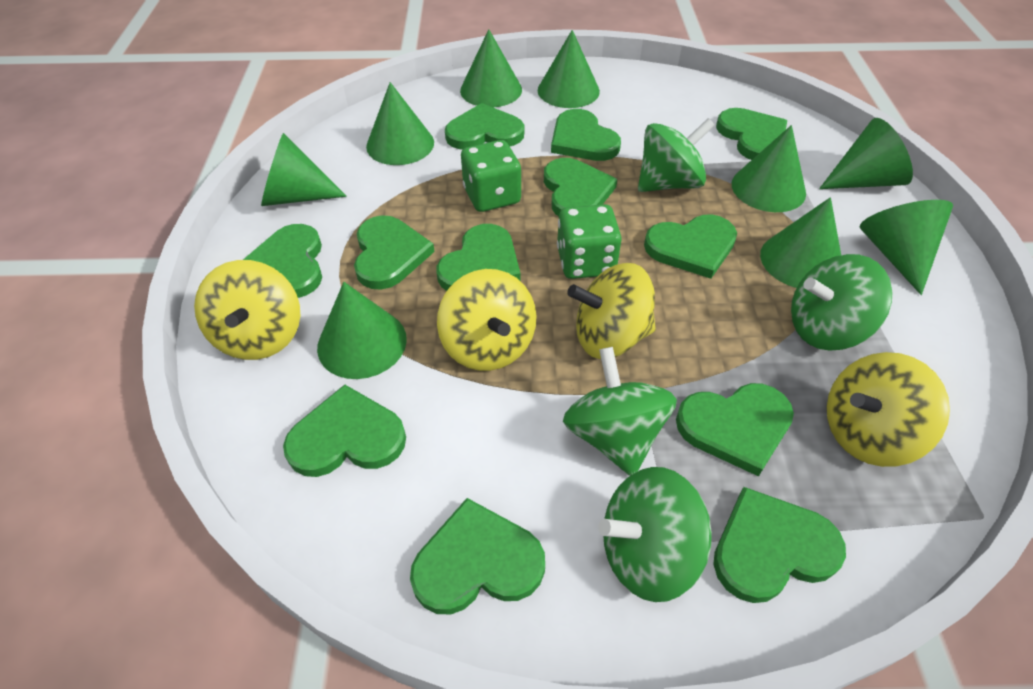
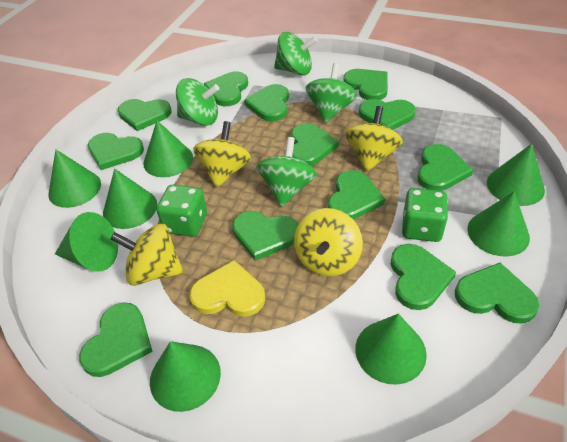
green cone: [261,133,347,206] [317,282,407,379] [366,82,434,165] [460,29,522,107] [538,30,600,108] [732,125,806,212] [760,197,841,288] [819,118,913,189] [860,200,953,295] = 9 -> [49,149,101,208] [55,212,118,272] [103,169,157,229] [143,121,193,177] [150,341,221,412] [355,314,427,385] [467,191,530,257] [487,144,545,206] = 8
green heart: [243,224,322,298] [283,385,406,477] [354,215,435,290] [410,498,545,614] [437,224,520,291] [445,103,524,150] [544,158,617,216] [551,109,621,161] [644,215,737,279] [676,383,794,476] [713,487,846,603] [716,108,787,160] = 12 -> [79,302,153,377] [88,133,144,170] [118,99,172,131] [204,71,248,106] [232,211,298,261] [244,84,289,122] [291,123,339,166] [328,170,385,220] [343,69,388,100] [359,99,416,130] [391,244,456,310] [417,144,473,191] [455,263,539,324] = 13
yellow heart: none = 0 -> [189,260,265,317] = 1

